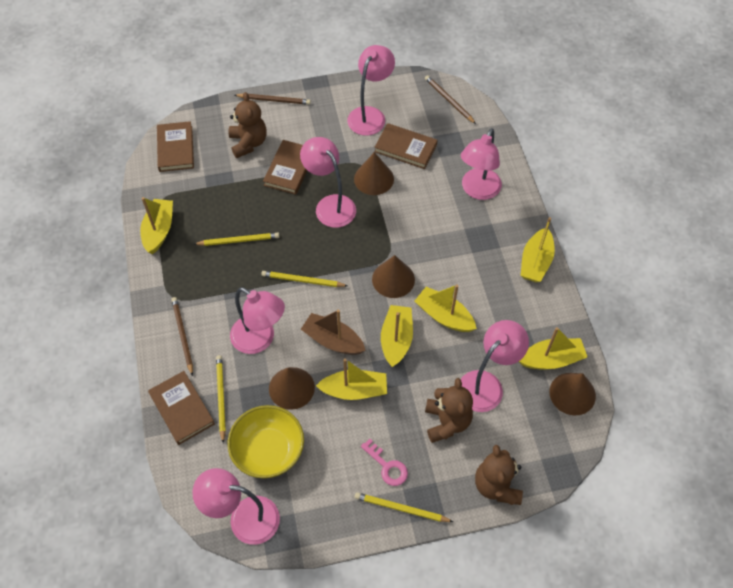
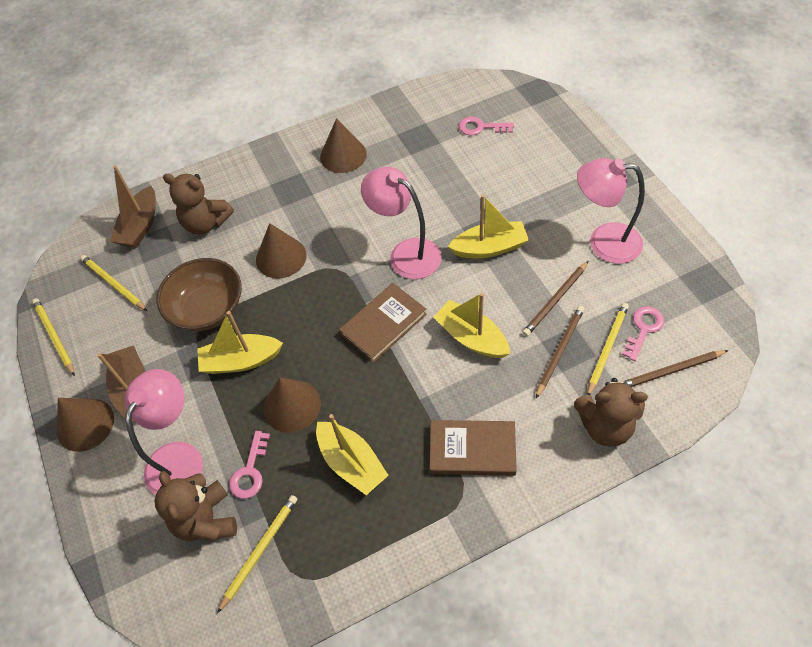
brown boat: [301,310,366,355] = 1 -> [97,345,145,422] [110,165,156,248] = 2
brown book: [148,371,215,445] [157,121,194,172] [263,140,307,195] [374,123,438,169] = 4 -> [339,283,427,363] [429,420,517,476] = 2
brown bowl: none = 0 -> [157,258,242,331] = 1
pink key: [361,439,408,486] = 1 -> [229,431,270,499] [459,117,514,135] [622,306,664,361] = 3
pink lamp: [192,468,280,545] [230,287,285,354] [300,137,356,228] [347,45,395,136] [461,128,502,200] [461,320,529,412] = 6 -> [125,369,203,495] [361,167,441,279] [577,158,645,264] = 3
yellow boat: [140,197,173,254] [316,358,387,400] [381,305,413,367] [415,284,477,332] [519,327,587,369] [521,217,555,282] = 6 -> [197,311,283,374] [316,414,389,495] [433,293,510,358] [448,195,529,258] = 4
yellow bowl: [227,405,304,478] = 1 -> none = 0

